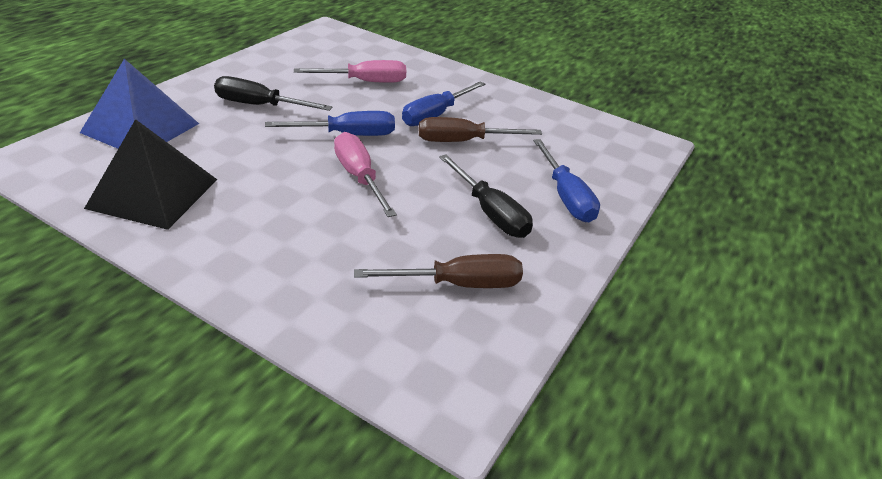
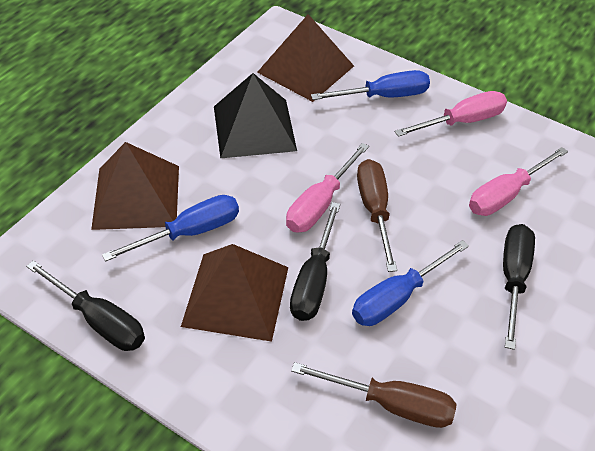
black screwdriver: [214,76,332,111] [439,154,533,238] = 2 -> [26,260,145,351] [290,202,341,321] [503,224,535,350] = 3
blue pyramid: [80,59,199,149] = 1 -> none = 0
brown pyramid: none = 0 -> [91,142,179,230] [181,244,288,342] [257,14,354,102] = 3
pink screwdriver: [294,60,406,83] [334,132,397,217] = 2 -> [286,143,369,233] [395,91,507,137] [469,147,568,216] = 3

